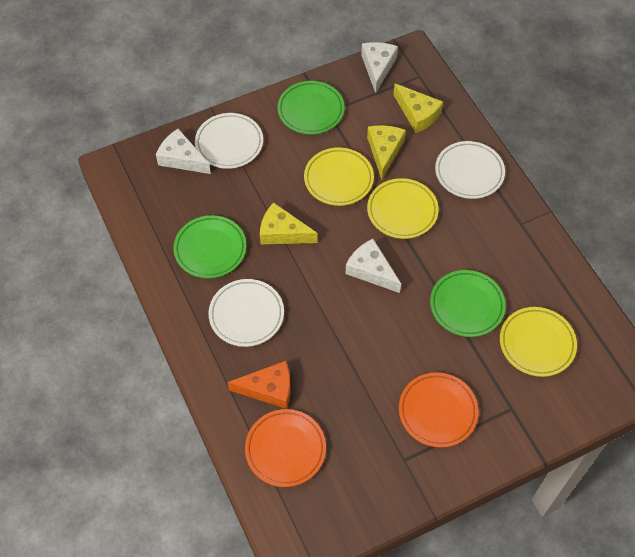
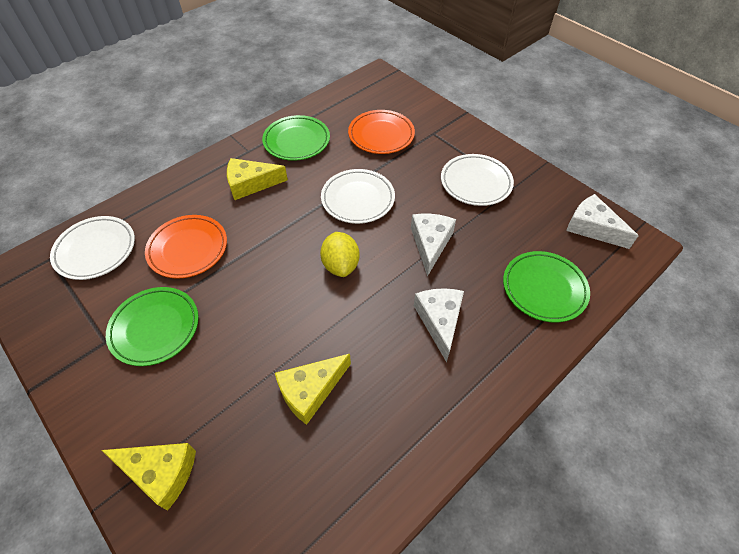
orange cheese: [227,361,291,409] = 1 -> none = 0
yellow lemon: none = 0 -> [320,232,360,277] = 1
yellow plate: [304,148,374,206] [367,178,439,239] [500,307,577,377] = 3 -> none = 0

